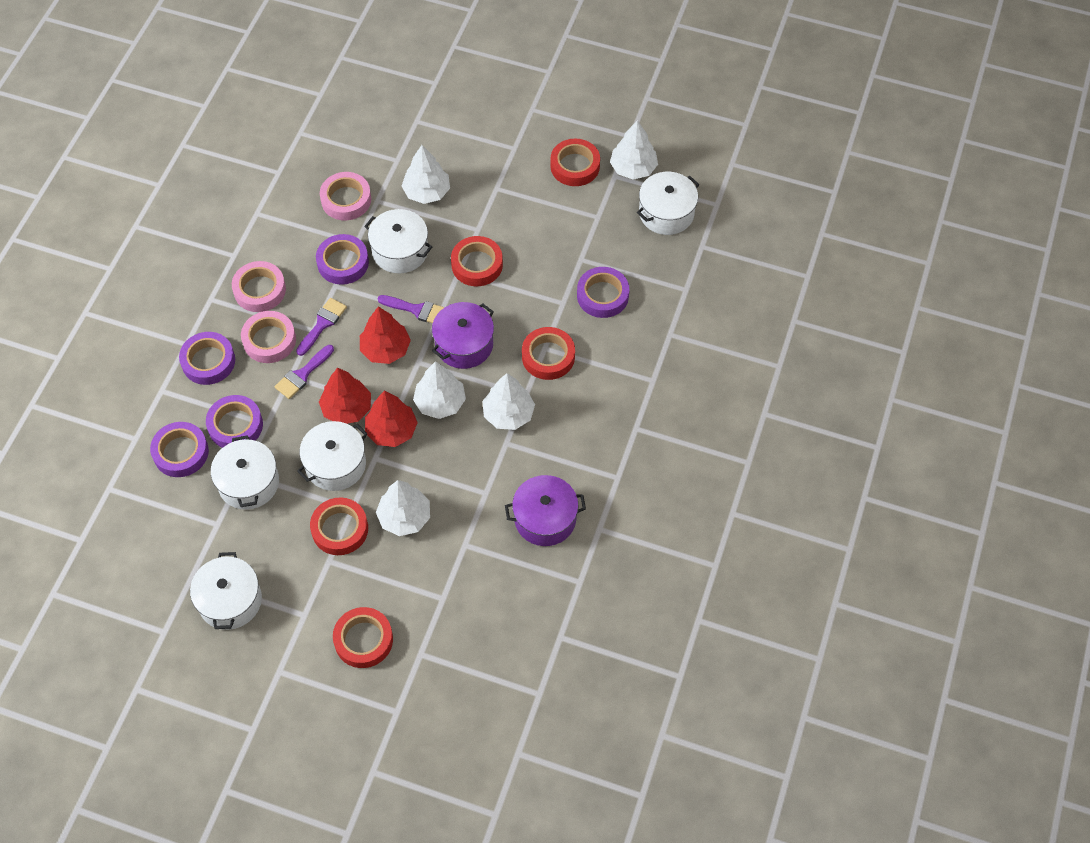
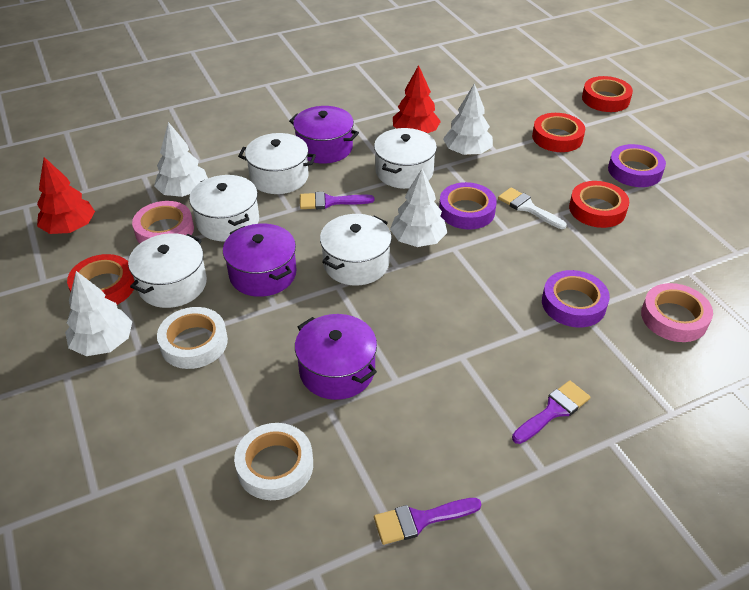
pink tape: [232,261,286,312] [241,311,296,363] [320,172,371,220] = 3 -> [132,201,194,243] [641,283,713,342] = 2
purple pot: [432,302,494,369] [505,475,586,546] = 2 -> [223,224,297,297] [289,106,359,164] [295,314,377,400] = 3
purple tape: [150,422,209,477] [179,332,235,385] [206,395,263,448] [316,234,369,285] [577,267,629,318] = 5 -> [439,182,497,230] [542,270,610,327] [608,144,666,187] = 3
red tape: [310,497,368,555] [333,607,393,668] [451,236,503,286] [522,327,575,380] [550,139,600,186] = 5 -> [67,254,134,305] [532,113,585,152] [569,181,629,228] [582,76,633,112] = 4
red tree: [319,368,371,424] [360,306,411,364] [365,390,418,447] = 3 -> [37,157,95,234] [393,65,441,133] = 2
white brush: none = 0 -> [498,188,567,229] = 1
white tape: none = 0 -> [157,307,228,369] [234,423,313,500] = 2
white tree: [376,480,430,536] [401,145,450,204] [413,361,466,419] [482,373,535,430] [610,120,658,180] = 5 -> [65,271,132,356] [154,122,208,197] [390,169,447,247] [443,83,493,155] = 4

